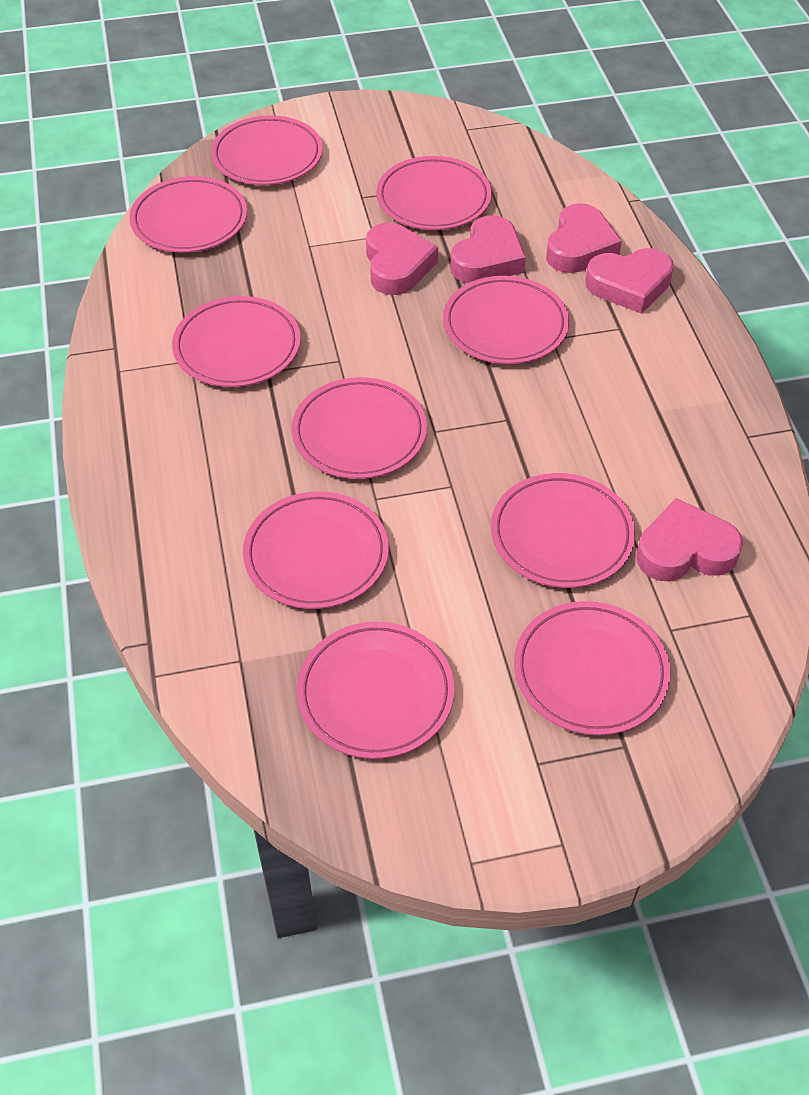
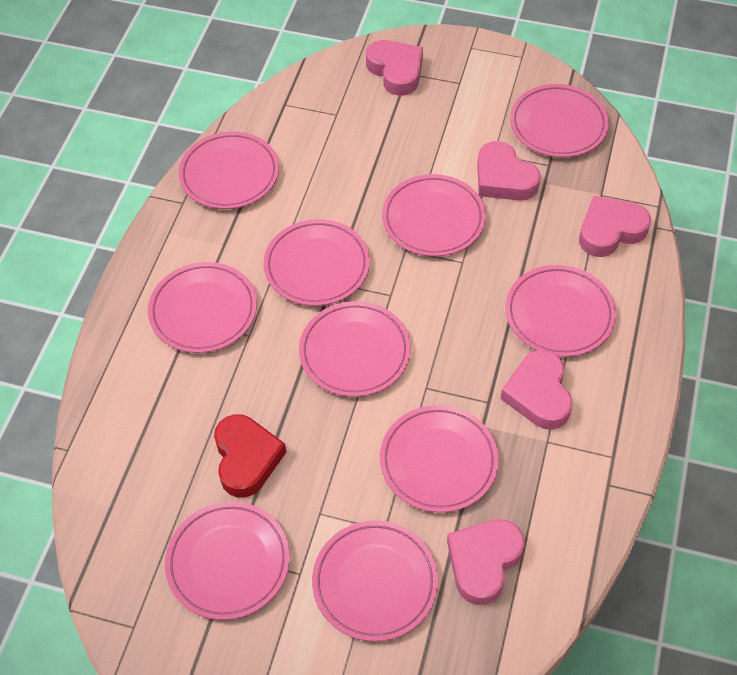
red heart: none = 0 -> [214,414,286,498] = 1

